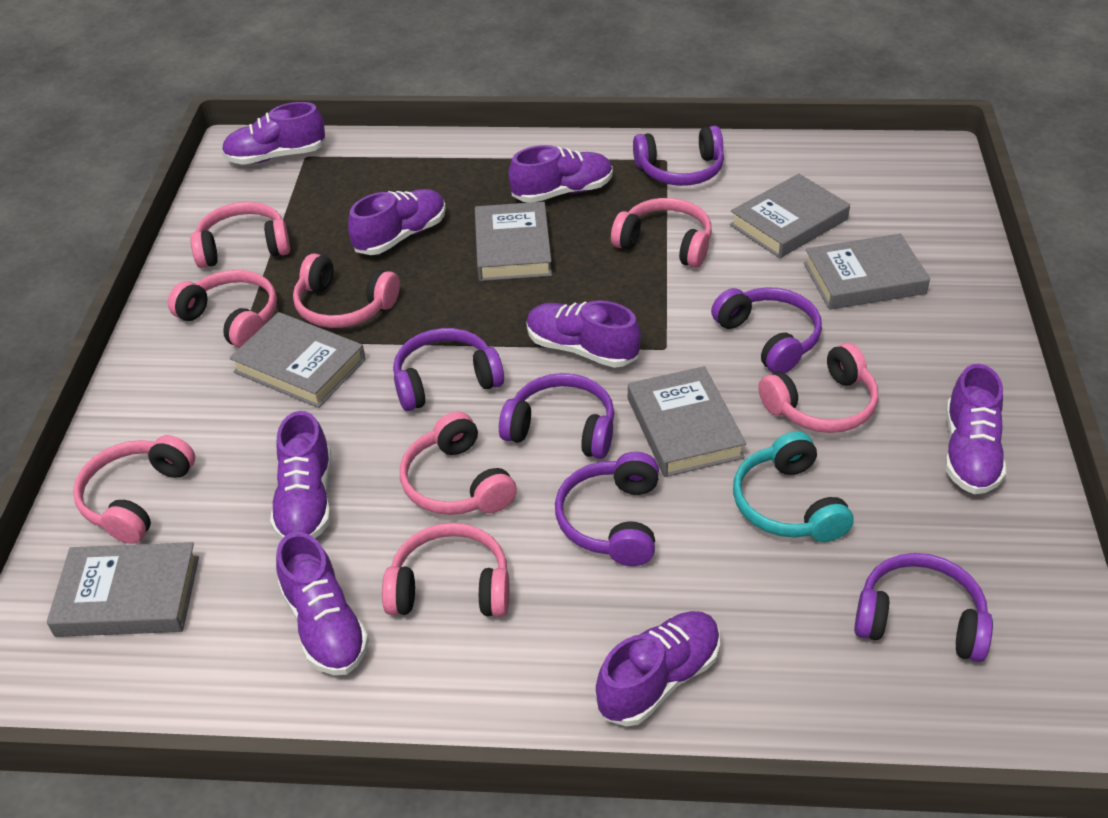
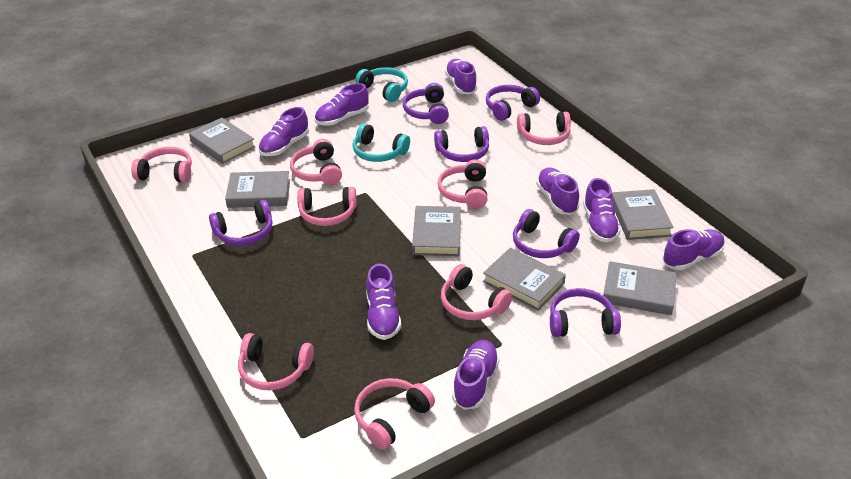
turquoise headphones: [733,431,854,542] = 1 -> [352,123,410,162] [355,67,408,102] = 2

